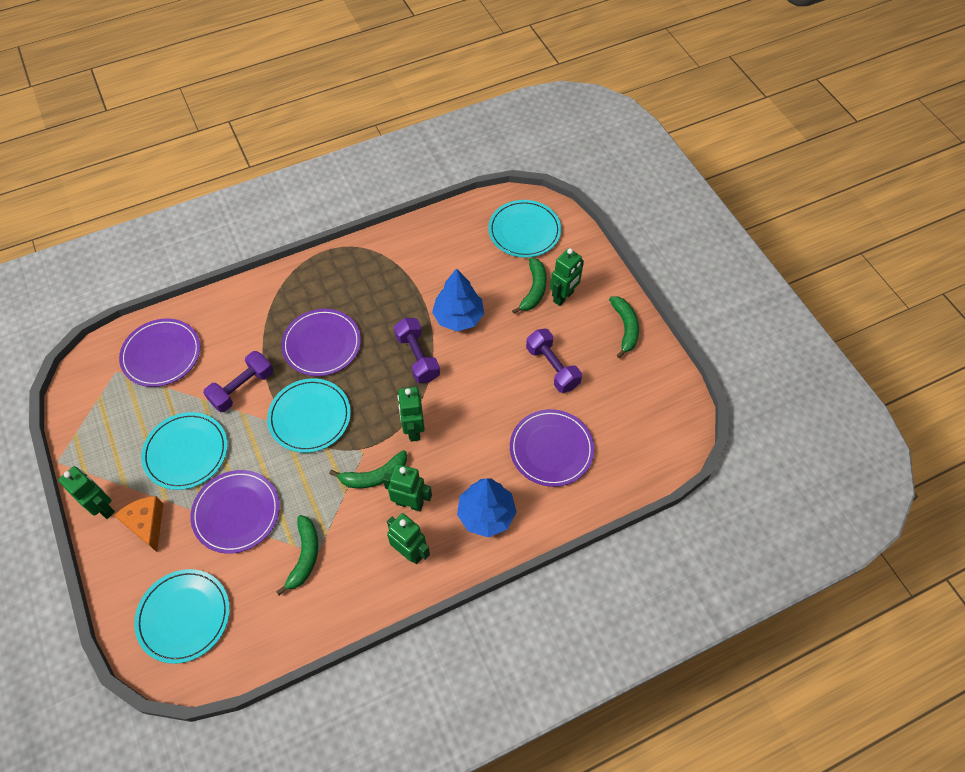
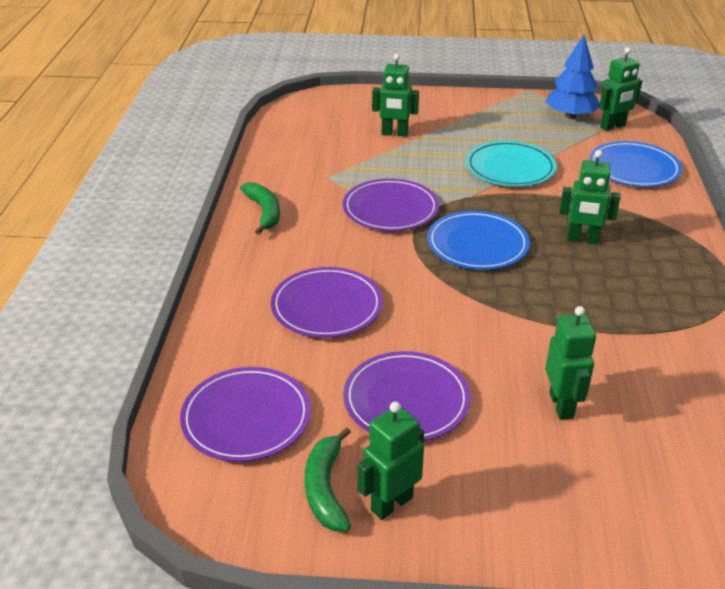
blue plate: none = 0 -> [427,211,530,270] [589,141,682,187] = 2
blue tree: [432,268,484,331] [457,478,516,537] = 2 -> [546,34,600,119] = 1
green banana: [276,515,318,595] [329,450,407,488] [512,258,547,314] [609,297,639,358] = 4 -> [240,182,280,235] [305,427,351,531] = 2
orange cheese: [114,496,163,552] = 1 -> none = 0
purple dumbbell: [203,351,273,412] [394,318,440,383] [526,329,582,393] = 3 -> none = 0
turquoise plate: [134,569,230,664] [141,412,228,490] [267,378,351,453] [488,200,561,258] = 4 -> [466,141,557,187] = 1

